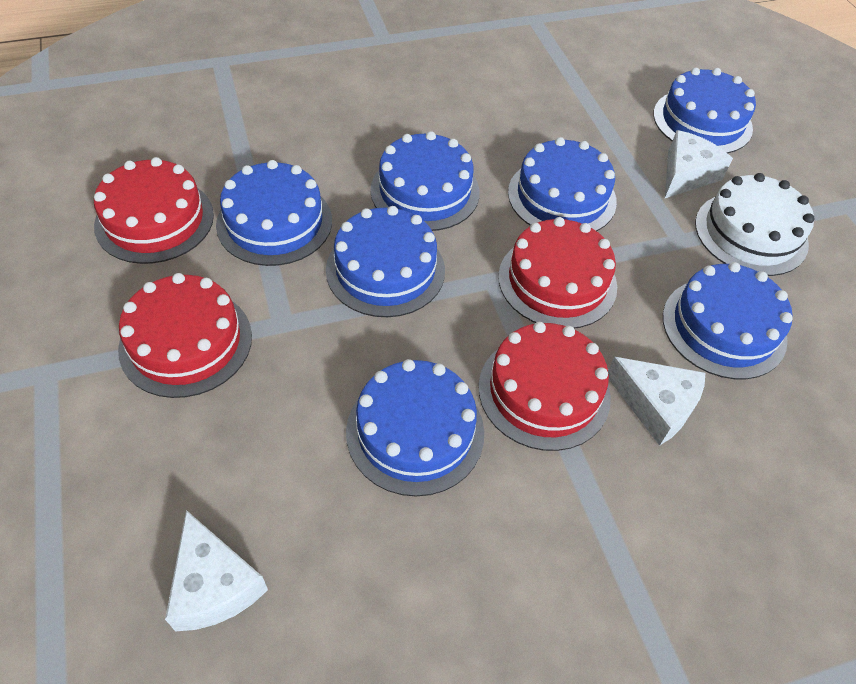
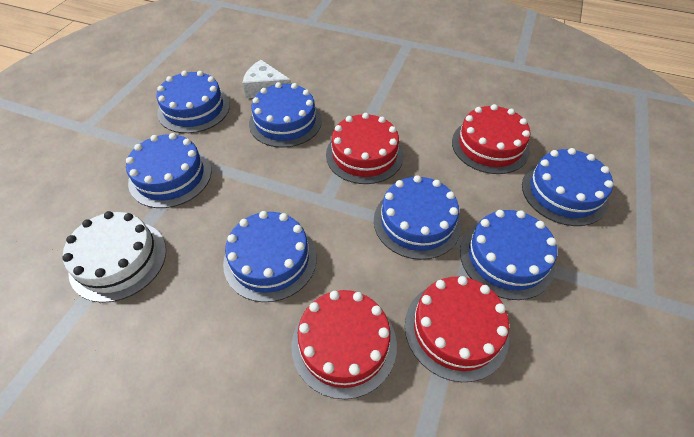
white cheese: [165,510,268,632] [608,357,705,446] [665,130,733,198] = 3 -> [243,60,291,98] = 1

